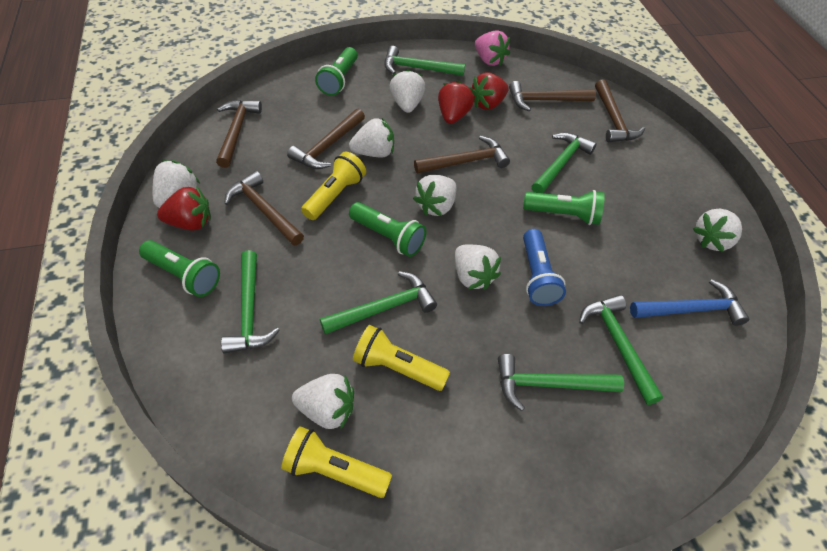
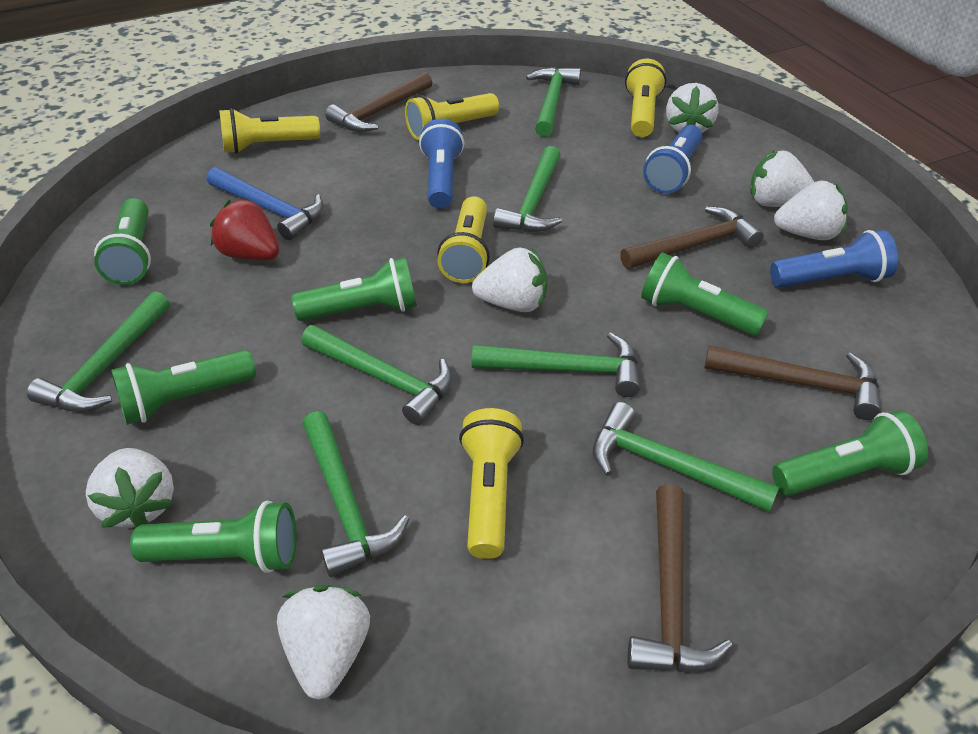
blue flashlight: [523,229,566,306] = 1 -> [419,119,464,209] [643,125,702,194] [770,230,898,288] = 3
brown hammer: [216,100,262,168] [224,171,304,246] [287,109,365,169] [414,136,510,174] [509,81,596,111] [595,80,645,142] = 6 -> [325,72,433,132] [620,206,764,269] [628,484,733,672] [704,345,881,420] = 4
green flashlight: [139,240,220,297] [315,47,358,96] [349,202,426,257] [523,190,605,225] = 4 -> [94,198,151,285] [111,350,256,425] [130,501,296,573] [291,257,417,321] [641,252,769,336] [772,410,928,496] = 6
green hammer: [221,250,280,354] [320,271,437,335] [384,46,465,76] [498,354,624,411] [532,132,597,193] [579,295,663,405] = 6 -> [27,291,170,412] [301,325,453,425] [303,411,409,577] [472,332,640,397] [493,146,562,232] [526,67,581,137] [593,402,779,512] = 7
pink strawberry: [475,30,510,66] = 1 -> none = 0
red strawberry: [157,186,211,231] [438,80,474,124] [472,72,509,110] = 3 -> [210,198,280,260] = 1
white strawberry: [153,160,200,208] [292,374,354,430] [349,118,394,158] [389,69,425,113] [413,175,457,216] [455,244,501,290] [693,209,742,252] = 7 -> [86,448,174,528] [277,585,370,700] [472,247,548,312] [666,83,718,133] [750,150,814,207] [774,180,848,240] = 6
yellow flashlight: [281,426,392,498] [301,152,366,220] [353,325,450,391] = 3 -> [219,108,320,154] [405,93,499,140] [437,196,490,283] [459,408,524,559] [625,59,666,137] = 5

